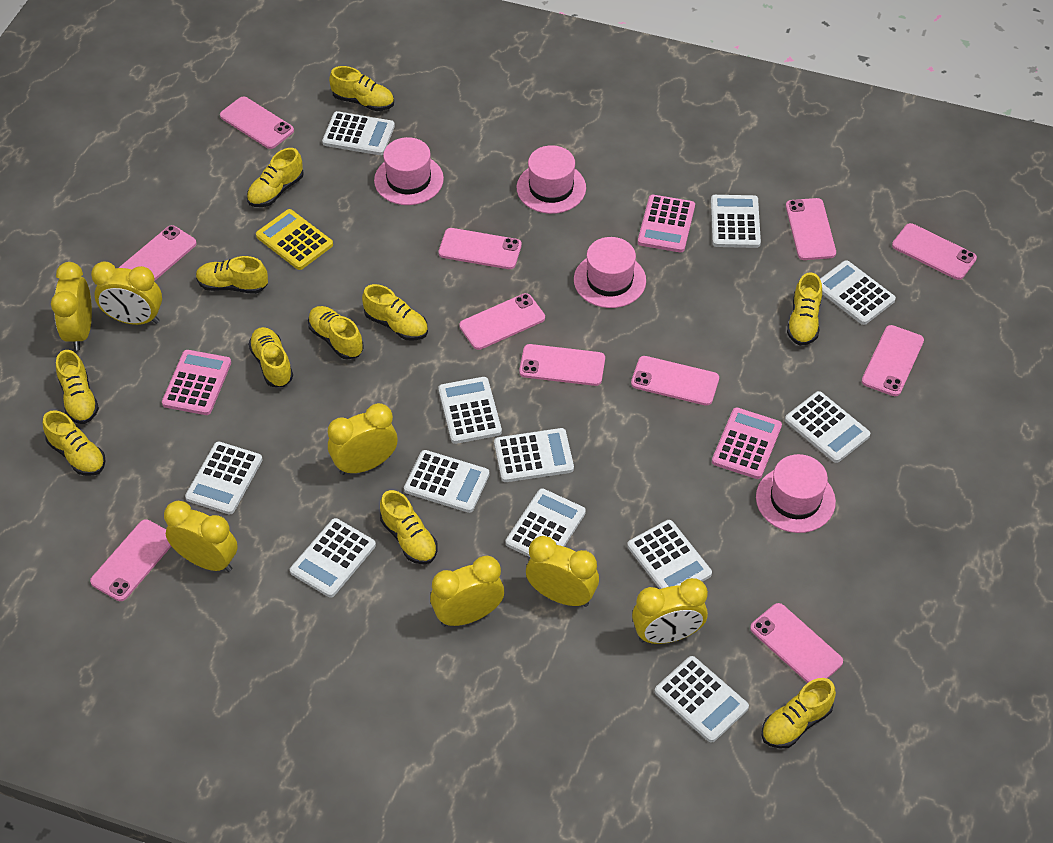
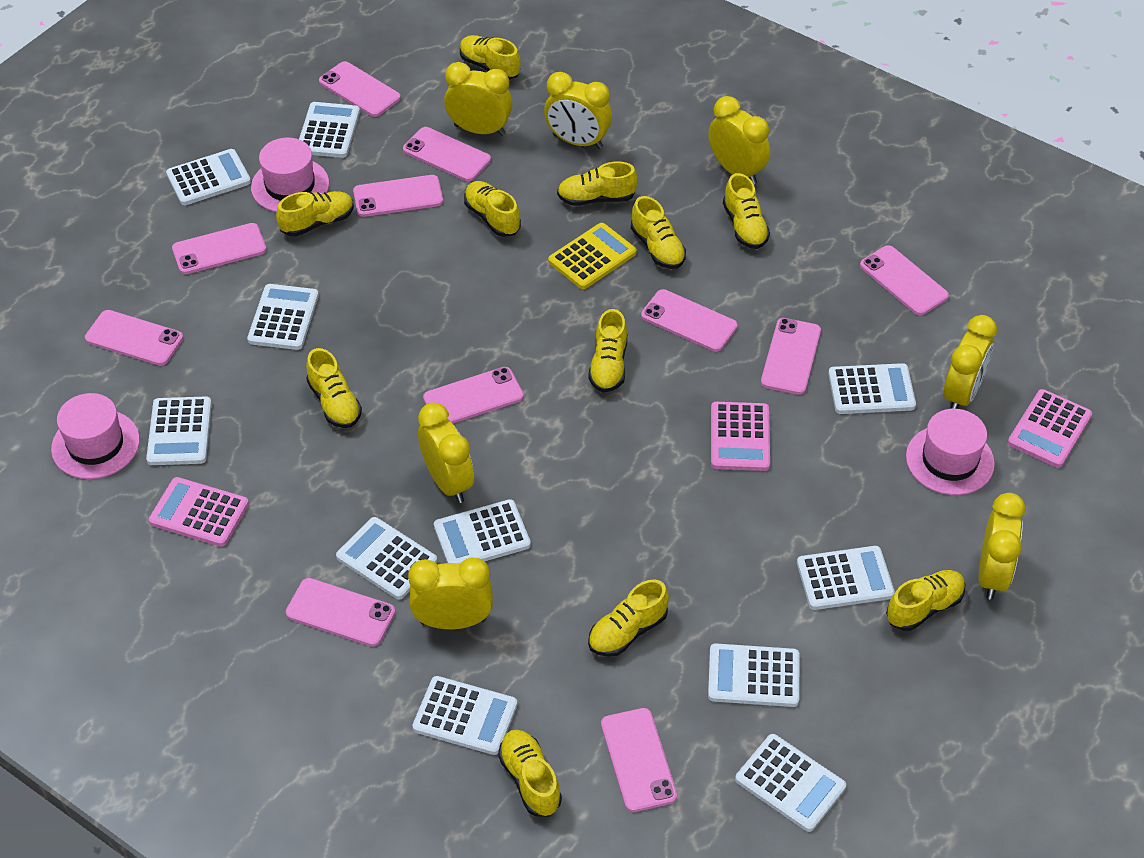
pink hat: [374,137,444,205] [517,145,586,214] [574,237,646,308] [756,454,836,533] = 4 -> [51,393,140,479] [251,138,329,212] [906,409,995,495] = 3
white calculator: [185,442,263,515] [290,518,376,598] [322,111,395,155] [404,450,490,513] [438,377,502,444] [494,428,574,482] [506,488,586,557] [627,520,712,589] [655,656,749,743] [711,195,761,248] [785,391,870,463] [820,260,896,325] = 12 -> [146,396,212,465] [166,149,251,205] [247,284,319,350] [299,102,360,158] [336,517,437,600] [412,676,517,755] [434,499,531,564] [708,643,799,707] [735,734,846,832] [797,546,895,610] [828,363,916,414] = 11

